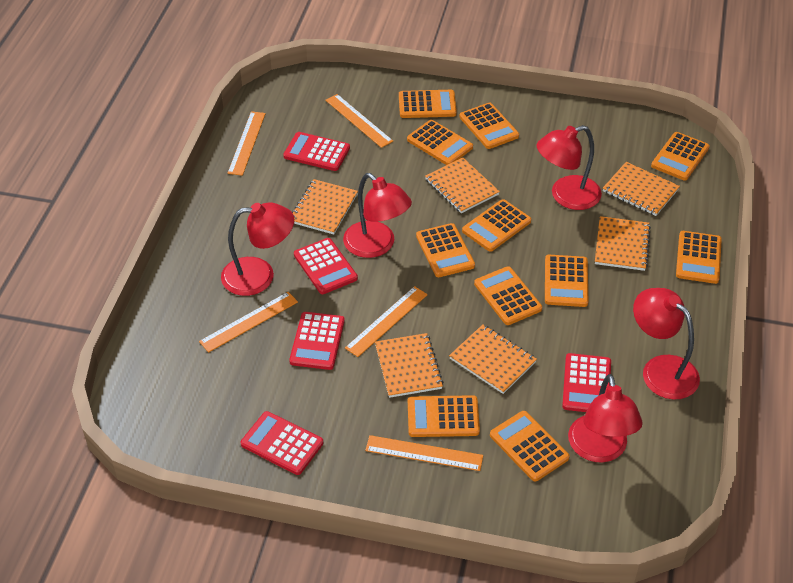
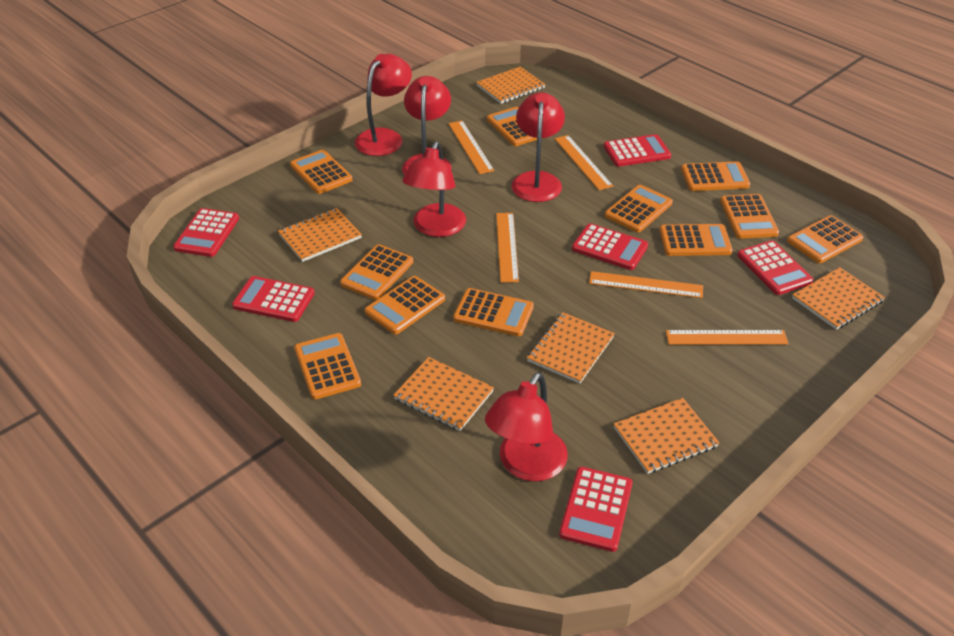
red calculator: [241,411,323,475] [283,132,350,171] [289,312,345,370] [294,238,358,294] [562,353,611,412] = 5 -> [173,208,239,257] [232,276,315,322] [559,467,633,552] [572,223,648,270] [604,134,671,167] [737,240,814,295] = 6

